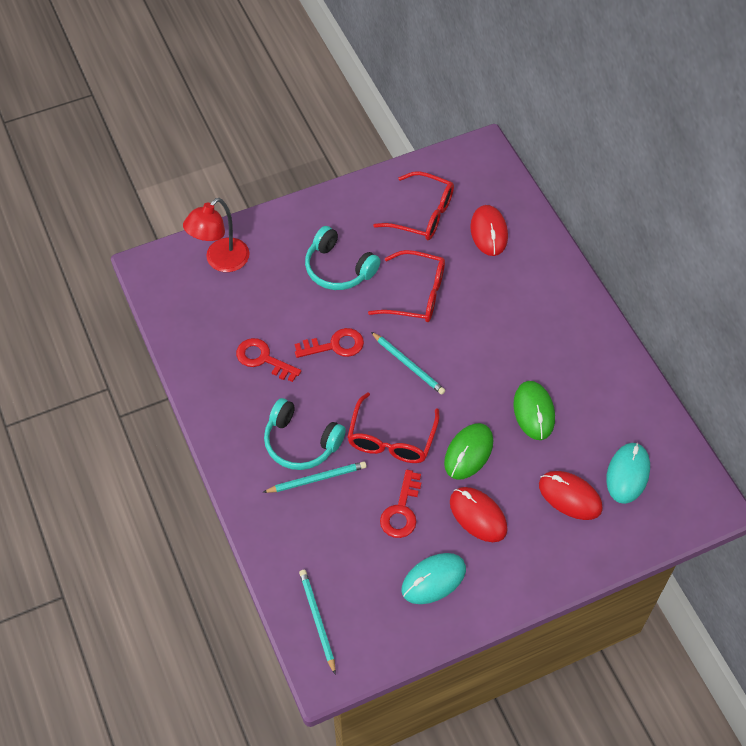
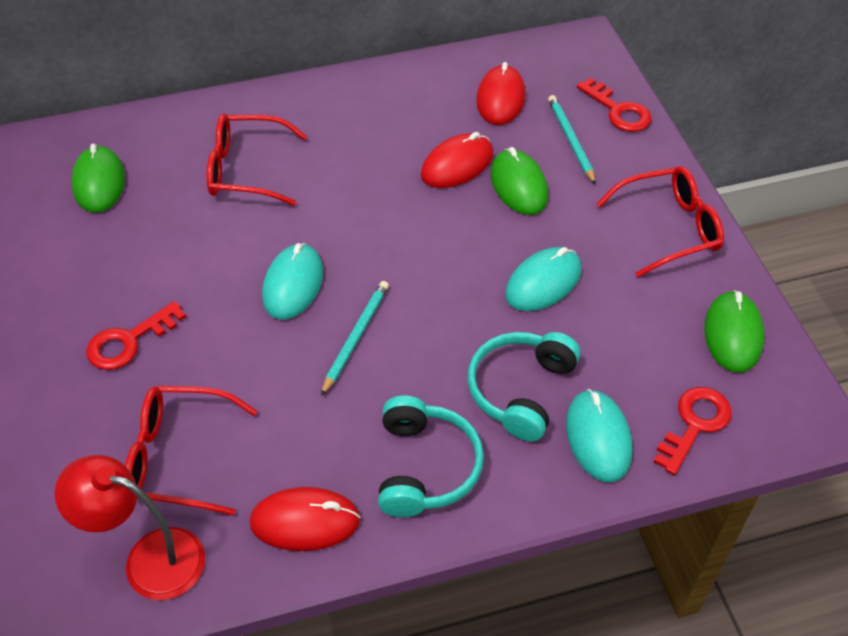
green mouse: [444,423,493,480] [513,381,555,440] = 2 -> [71,144,125,213] [490,147,548,215] [704,290,764,373] = 3
turquoise mouse: [402,553,466,604] [606,443,650,504] = 2 -> [262,243,323,320] [505,247,581,311] [566,389,632,482] = 3
turquoise pencil: [263,461,366,493] [299,570,336,675] [371,332,445,395] = 3 -> [321,281,389,396] [548,95,596,185] = 2

